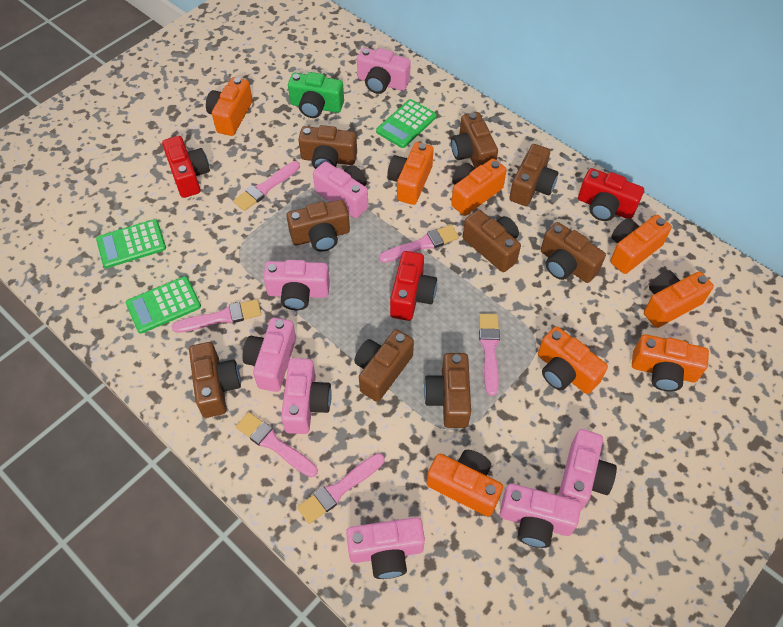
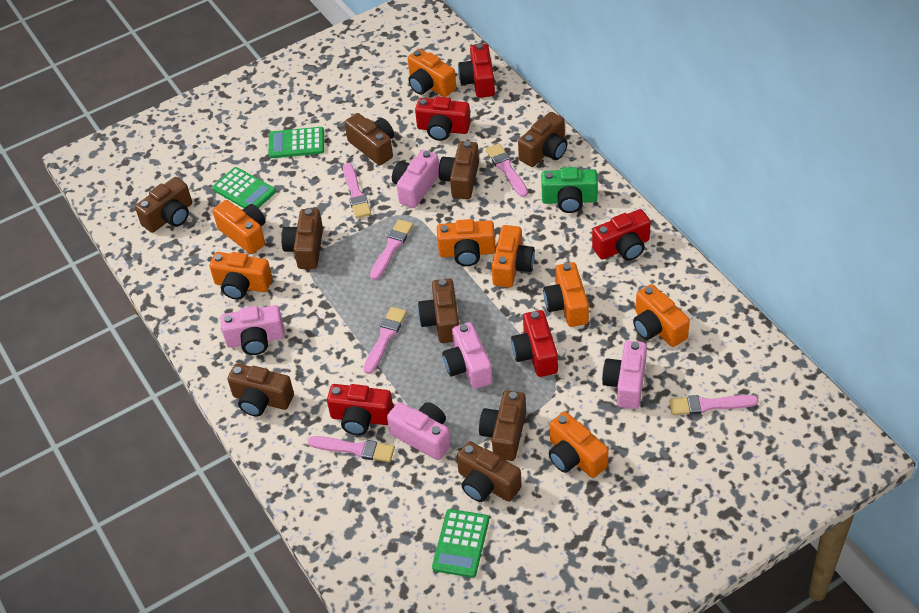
pink camera: [242,318,296,392] [263,260,330,310] [281,358,332,434] [313,162,368,218] [346,517,425,579] [357,48,411,94] [500,483,581,548] [559,429,617,511] = 8 -> [220,305,285,355] [387,402,451,460] [392,150,439,208] [443,322,493,389] [602,341,647,409] = 5
red camera: [162,136,210,198] [390,251,437,321] [578,168,644,221] = 3 -> [327,384,393,435] [415,96,471,141] [458,43,495,98] [511,310,558,377] [592,209,651,261] = 5

